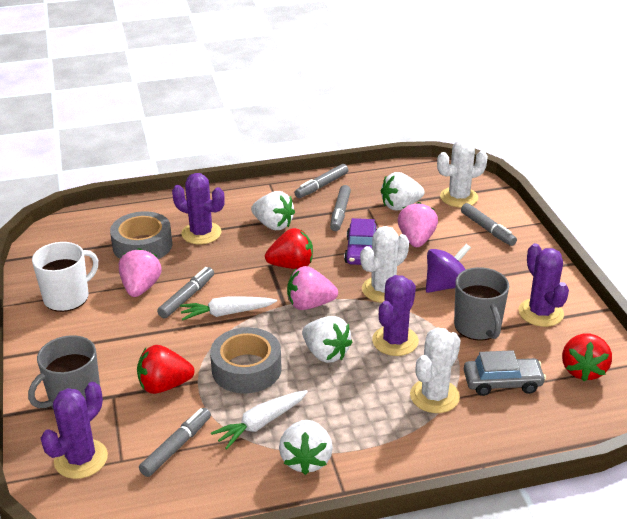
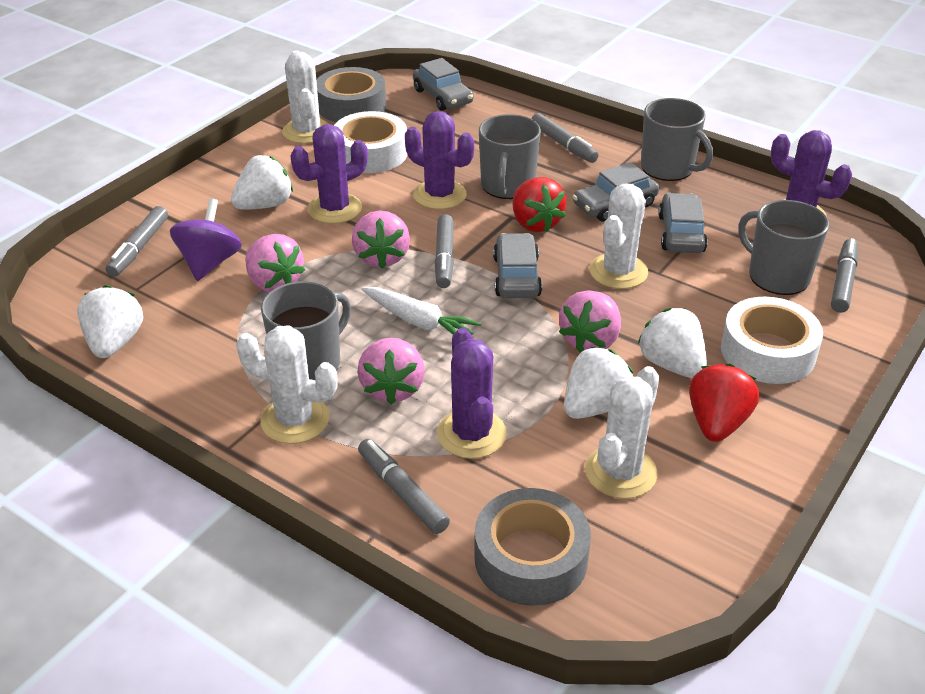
grey car: [464,350,546,396] = 1 -> [413,58,474,111] [493,233,542,298] [572,162,659,222] [658,193,708,253] = 4
grey mug: [28,335,100,408] [454,267,509,341] = 2 -> [261,281,351,380] [479,114,541,199] [641,98,713,181] [738,200,829,295] = 4
pink strawberry: [119,248,161,297] [287,266,338,310] [398,202,438,247] = 3 -> [245,234,305,293] [352,211,410,269] [357,337,425,405] [559,290,621,352] = 4
purple car: [344,218,377,265] = 1 -> none = 0
red strawberry: [137,345,194,394] [265,228,313,269] [562,333,612,381] = 3 -> [513,177,566,232] [689,363,759,442] = 2
white cactus: [360,226,409,303] [410,327,461,413] [437,139,488,207] = 3 -> [236,325,338,444] [282,50,329,144] [585,366,659,499] [589,184,648,289] = 4
white carrot: [180,296,277,320] [211,390,308,449] = 2 -> [362,287,482,335] = 1
white mug: [32,242,98,312] = 1 -> none = 0
white tape: none = 0 -> [334,111,408,173] [721,297,823,384] = 2

